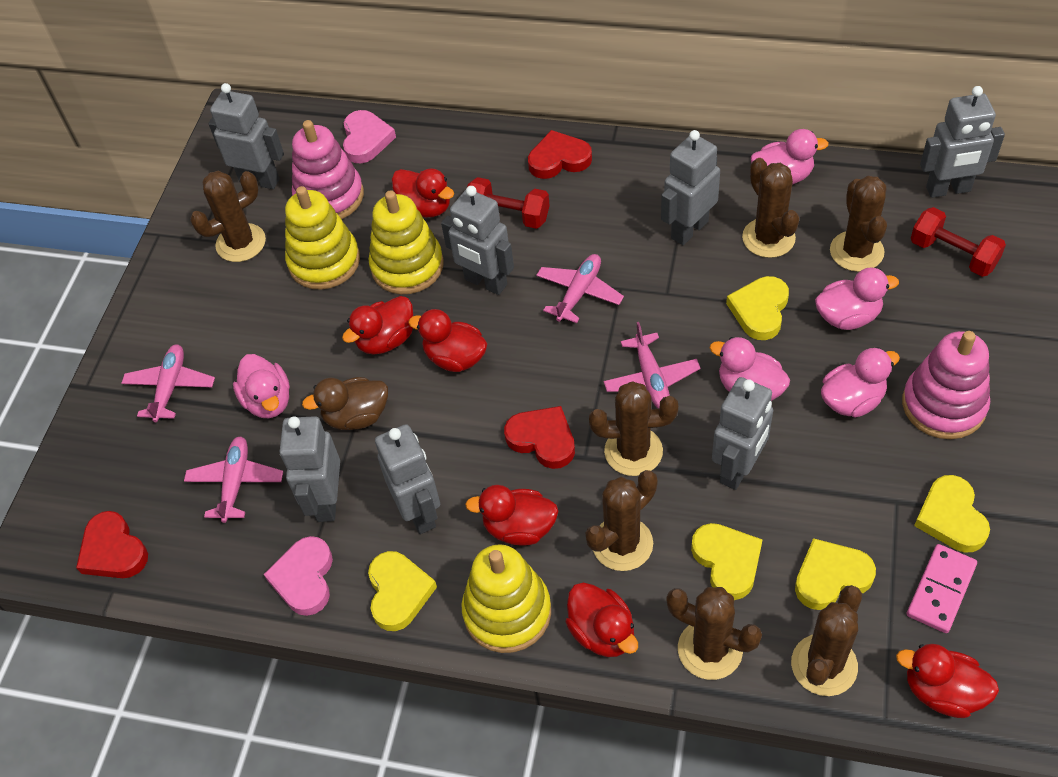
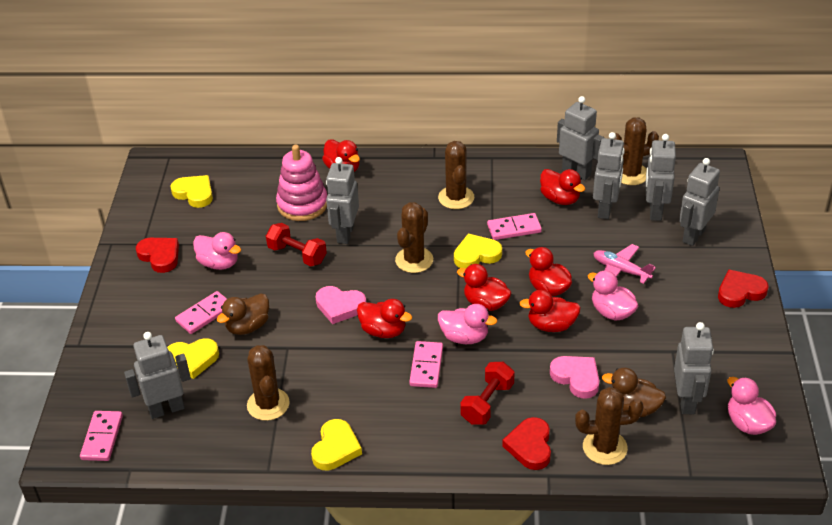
brown cactus: [190,171,266,262] [585,470,658,571] [589,381,678,476] [667,587,762,680] [742,158,799,258] [791,585,862,696] [830,176,887,272] = 7 -> [247,345,290,421] [395,202,433,273] [438,141,474,209] [575,387,644,465] [615,118,659,185] = 5
brown duck: [302,377,388,430] = 1 -> [217,293,269,335] [602,367,666,417] = 2
pink domino: [907,544,977,633] = 1 -> [80,411,123,461] [175,291,227,334] [409,341,443,388] [487,213,542,240] = 4
pink duck: [233,354,290,418] [710,337,790,401] [751,129,829,184] [815,267,899,330] [821,347,900,418] = 5 -> [193,232,241,270] [438,304,497,344] [588,270,638,321] [727,377,776,435] = 4
pink plane: [121,344,215,422] [184,437,283,523] [536,254,624,323] [604,322,701,409] = 4 -> [594,244,656,284] = 1
pink stacking toy: [292,120,364,219] [902,331,990,439] = 2 -> [276,145,327,221] = 1
yellow heart: [368,551,437,631] [691,523,762,600] [726,276,789,340] [795,538,876,610] [914,475,990,552] = 5 -> [167,338,219,379] [170,175,213,208] [311,419,362,471] [454,234,502,268] = 4
yellow stacking toy: [285,186,360,290] [369,190,444,294] [461,544,551,653] = 3 -> none = 0

